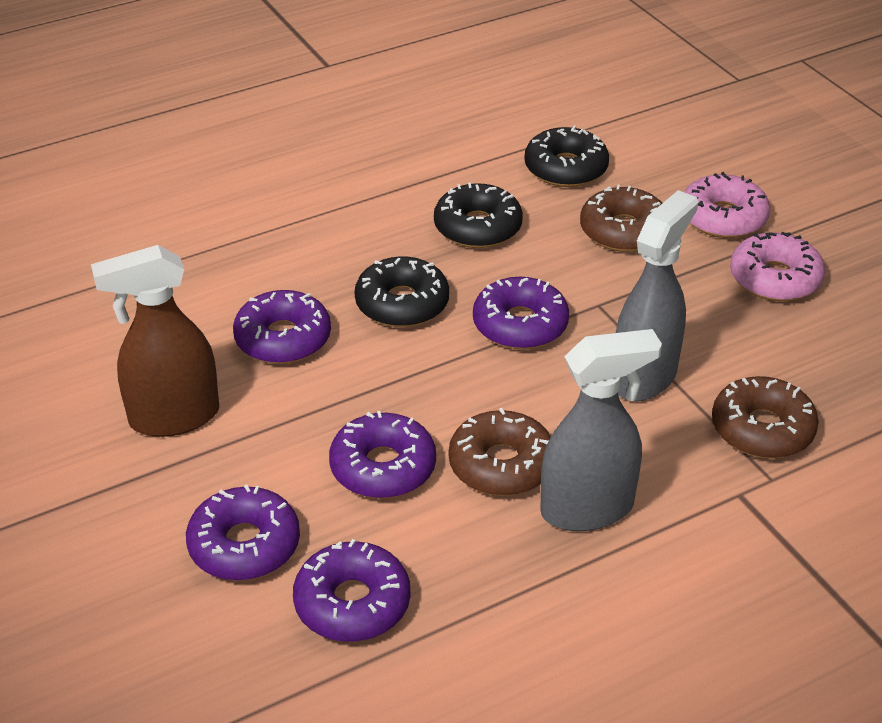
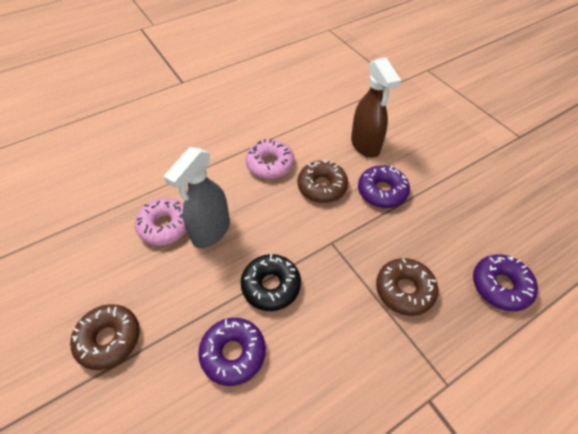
black donut: [355,256,449,327] [434,183,523,248] [524,125,609,187] = 3 -> [241,254,301,311] = 1
grey spray bottle: [540,329,662,531] [616,190,698,401] = 2 -> [164,147,230,248] = 1
purple donut: [186,485,300,581] [233,290,331,364] [293,539,410,642] [329,411,436,498] [473,277,569,349] = 5 -> [198,318,266,386] [358,165,410,208] [473,254,538,311] = 3

